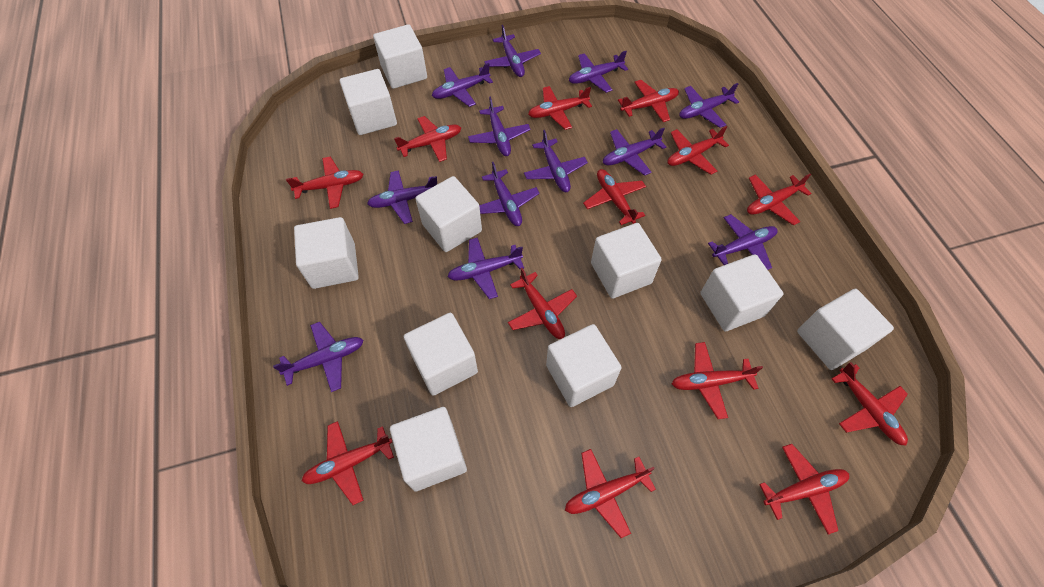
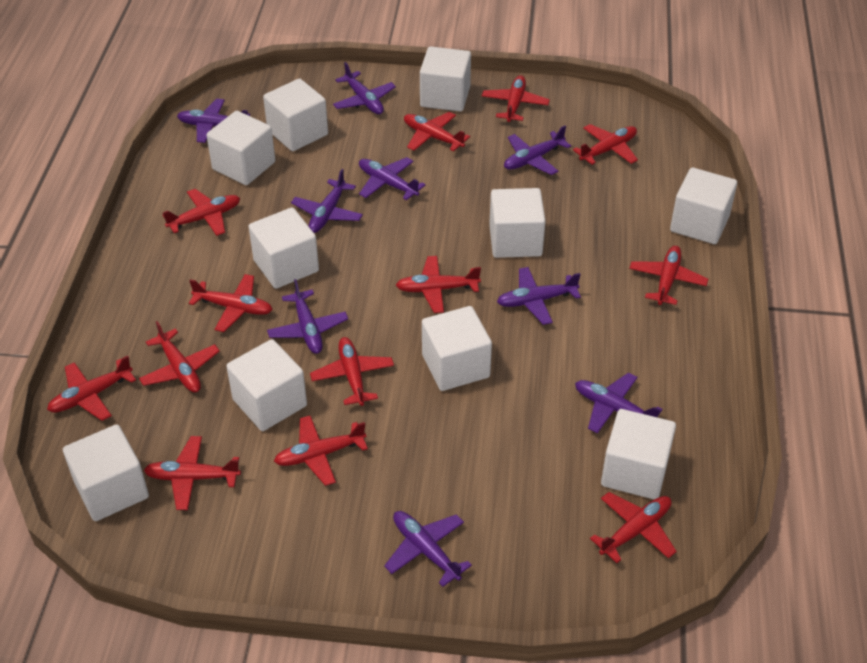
purple plane: [273,322,363,392] [367,170,437,224] [432,63,493,107] [447,237,524,299] [468,96,531,156] [479,162,540,226] [484,25,541,77] [524,130,588,192] [569,51,628,93] [603,128,666,176] [679,83,739,128] [708,214,778,270] = 12 -> [177,99,250,143] [267,279,348,354] [291,169,363,233] [333,62,396,114] [359,157,425,200] [384,511,472,587] [497,267,581,325] [504,126,571,175] [575,373,662,434] = 9

